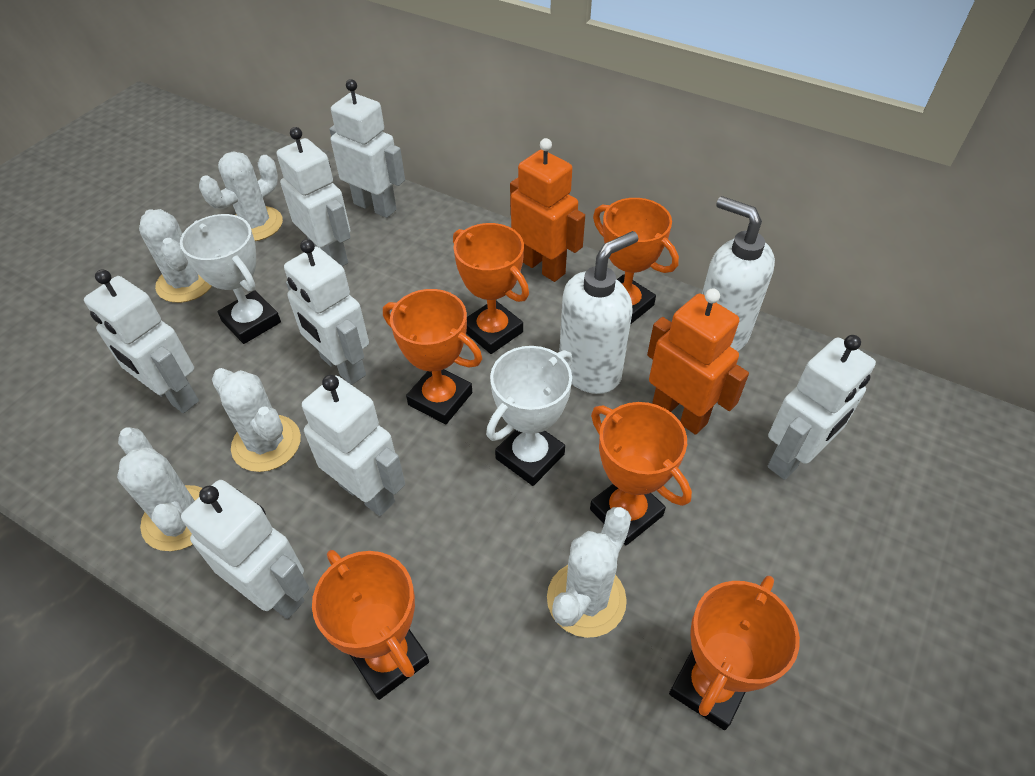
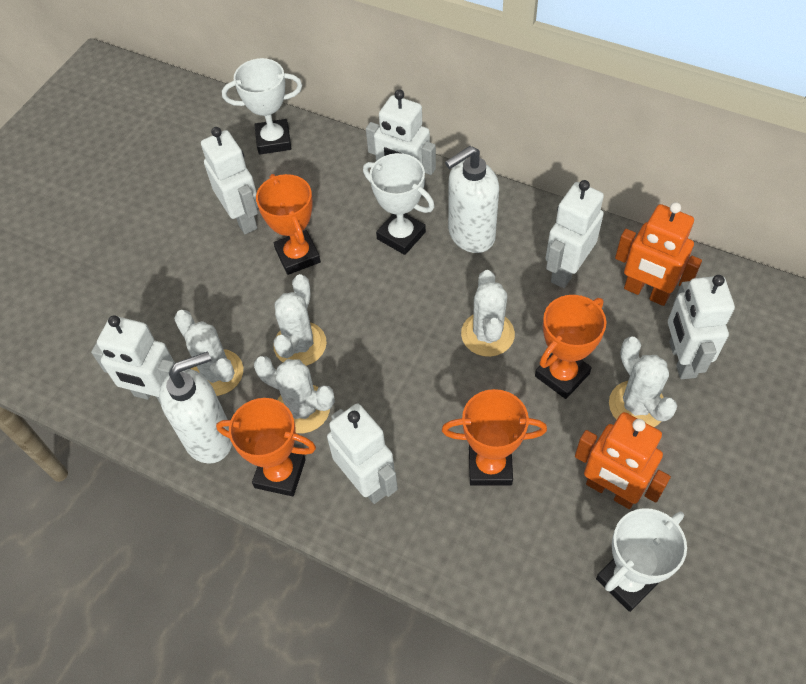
orange trophy: [312,550,429,700] [383,289,482,424] [453,223,529,354] [590,402,692,545] [593,198,679,325] [669,576,800,730] = 6 -> [216,398,316,496] [256,174,321,275] [442,389,547,486] [535,295,606,399] = 4
white robot: [84,270,199,413] [181,480,309,619] [277,127,351,266] [284,239,369,385] [302,375,405,516] [329,79,405,218] [768,335,876,480] = 7 -> [91,315,175,402] [201,127,258,234] [327,404,398,504] [366,90,436,187] [546,180,604,288] [668,275,735,379] = 6
white trophy: [180,214,281,344] [486,346,572,486] = 2 -> [222,58,302,155] [363,153,435,255] [596,508,687,612] = 3

